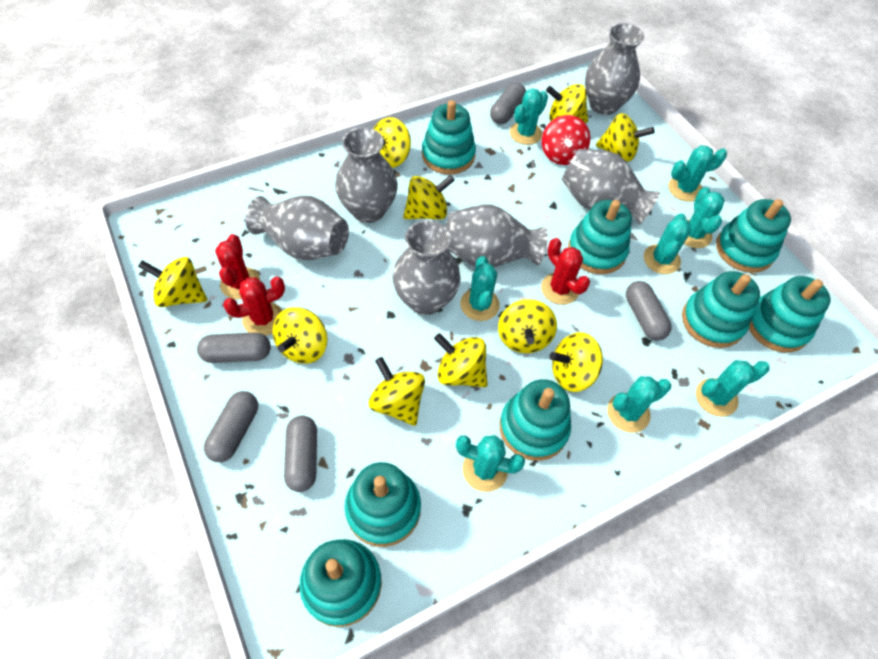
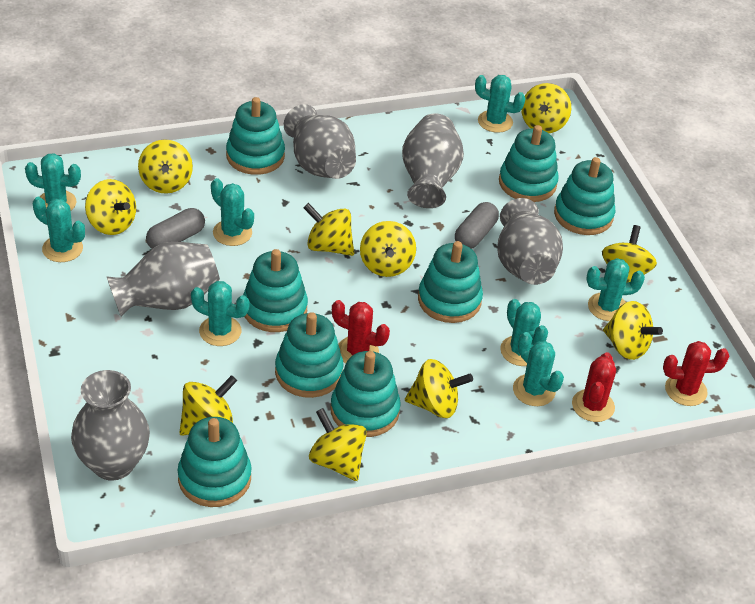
grey capsule: [197,333,271,363] [204,391,258,462] [284,416,317,492] [490,83,526,124] [626,281,672,340] = 5 -> [146,208,205,249] [455,202,499,249] = 2
grey vase: [245,196,349,260] [335,127,398,223] [392,220,460,315] [445,204,548,267] [561,149,660,225] [585,23,644,115] = 6 -> [71,370,150,481] [106,242,220,316] [284,104,356,179] [402,114,464,208] [497,198,563,285] = 5
red spinning top: [542,115,590,165] = 1 -> none = 0

